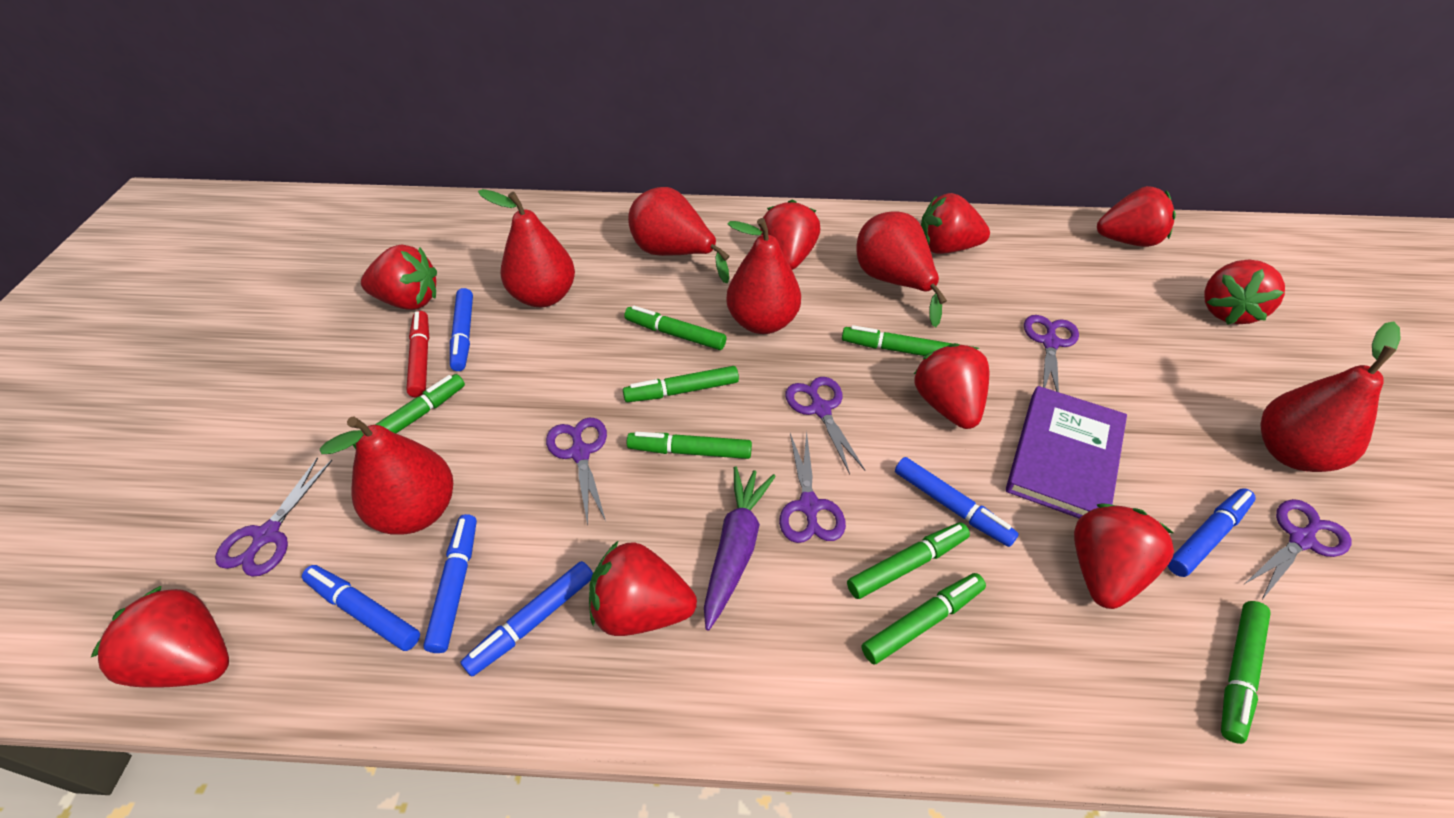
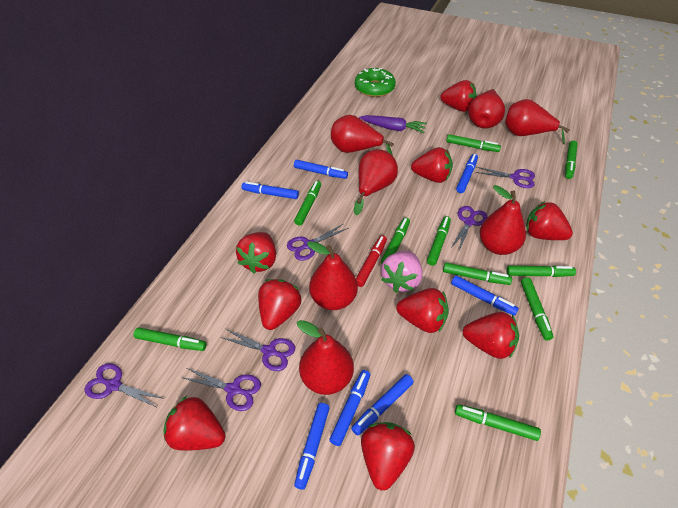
blue marker: [302,565,420,651] [423,514,477,653] [450,288,473,371] [460,561,593,677] [895,457,1019,547] [1168,488,1256,577] = 6 -> [242,182,299,199] [294,160,348,179] [294,403,330,490] [329,370,370,446] [351,374,414,435] [451,276,519,316] [456,154,478,193] = 7
green donut: none = 0 -> [355,68,396,97] = 1
green marker: [353,374,465,449] [623,366,739,402] [624,306,726,350] [627,432,752,459] [842,325,953,356] [847,522,970,599] [862,573,986,665] [1221,601,1271,744] = 8 -> [134,327,206,351] [294,181,321,226] [381,218,410,264] [427,216,451,266] [443,263,512,285] [446,134,501,152] [455,404,541,441] [506,266,576,277] [521,277,553,341] [565,140,578,179] = 10
pink strawberry: none = 0 -> [381,251,422,293] = 1
purple book: [1006,386,1127,519] = 1 -> none = 0
red pear: [320,417,453,534] [478,189,575,307] [628,187,730,283] [726,218,801,334] [856,211,947,327] [1260,322,1401,472] = 6 -> [297,320,354,395] [307,241,358,310] [331,115,394,156] [354,149,398,215] [468,89,505,129] [479,185,526,255] [505,99,569,145] = 7

